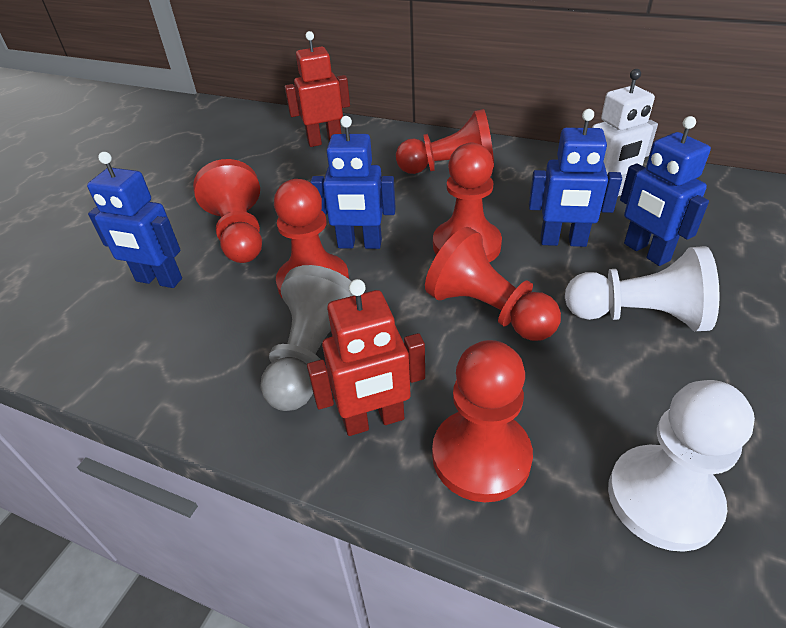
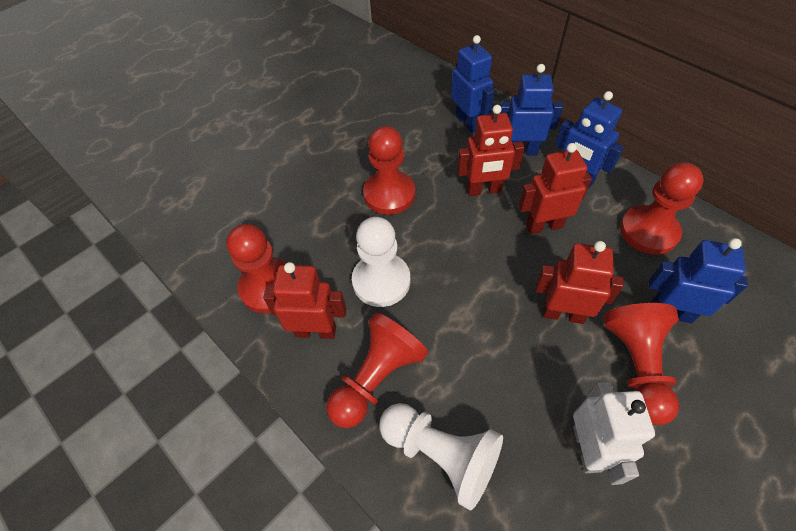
grey pawn: [260,265,354,411] = 1 -> none = 0
red pawn: [193,159,262,263] [274,179,349,299] [396,109,494,174] [425,227,561,341] [432,340,533,502] [433,143,502,263] = 6 -> [226,224,287,313] [326,313,429,428] [363,126,415,215] [603,303,679,425] [620,162,704,255] = 5
red robot: [285,31,350,147] [307,279,425,436] = 2 -> [263,262,346,339] [457,105,525,196] [518,143,592,234] [536,241,624,324] = 4

